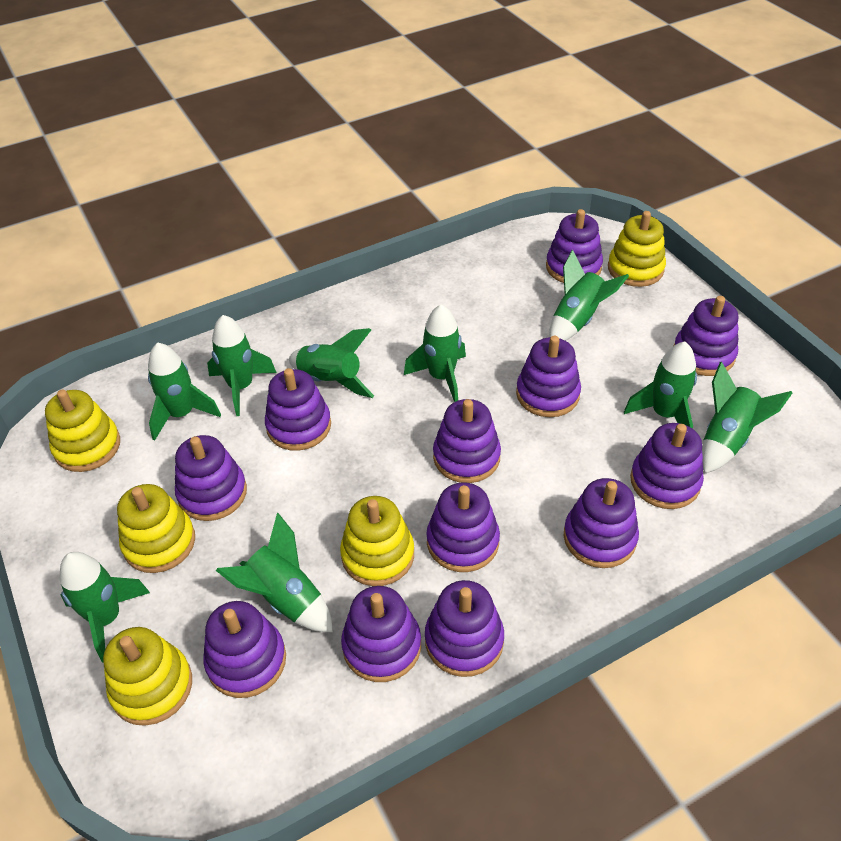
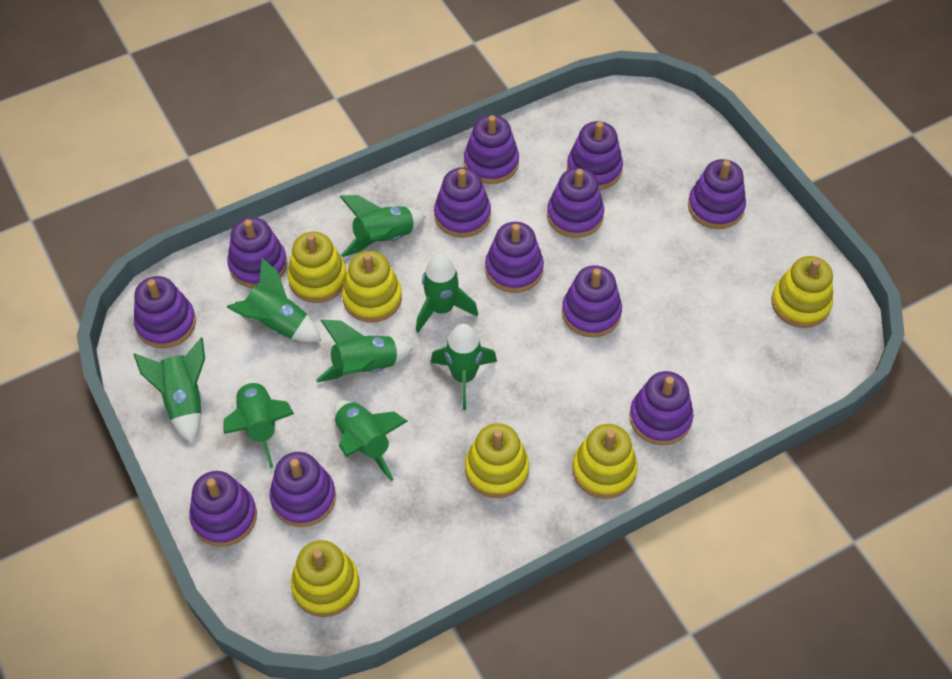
green rocket: [59,552,150,662] [148,342,221,441] [207,315,277,416] [216,513,333,632] [289,328,374,398] [404,304,466,402] [549,250,629,341] [624,341,697,429] [702,362,792,473] = 9 -> [133,338,205,444] [223,379,294,468] [226,258,321,342] [316,320,413,382] [334,400,408,481] [340,195,426,257] [416,254,478,333] [430,324,497,410] = 8
yellow stacking toy: [45,389,120,472] [103,627,192,726] [117,484,195,573] [340,496,414,586] [608,211,666,287] = 5 -> [287,232,347,303] [291,540,359,617] [342,251,402,323] [465,423,529,498] [572,424,637,499] [771,256,833,328] = 6

